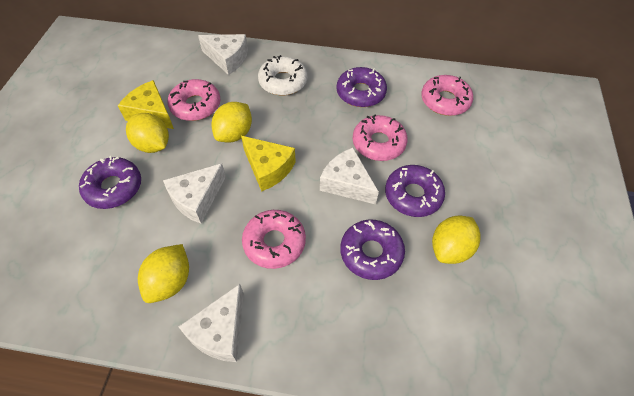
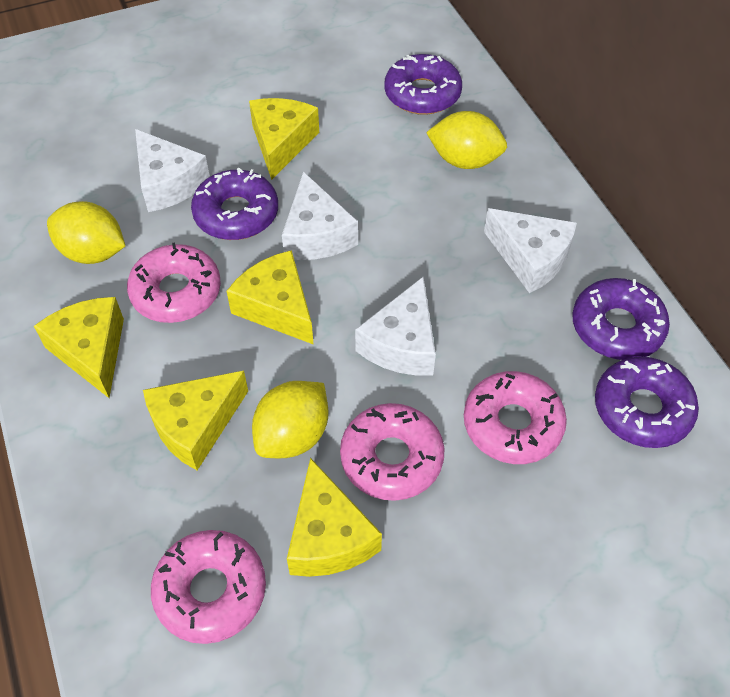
white donut: [258,55,307,96] = 1 -> none = 0
yellow cheese: [118,80,174,129] [241,136,296,192] = 2 -> [34,297,124,398] [143,371,248,470] [227,250,314,345] [249,98,319,180] [287,458,382,577] = 5
yellow lemon: [126,113,169,153] [138,244,189,303] [212,102,252,143] [432,215,481,264] = 4 -> [47,201,125,264] [252,381,329,458] [426,111,507,169] = 3

